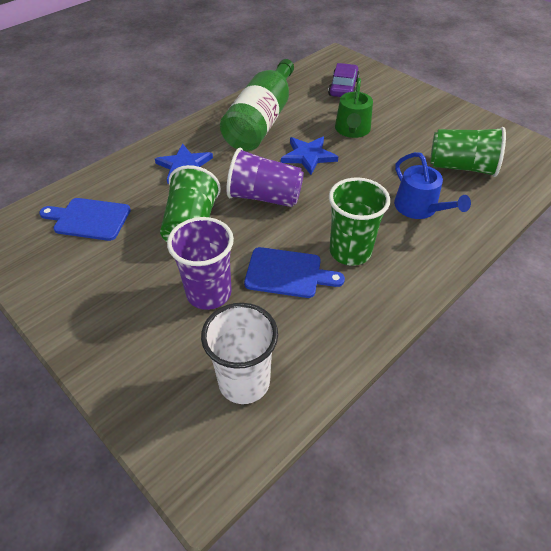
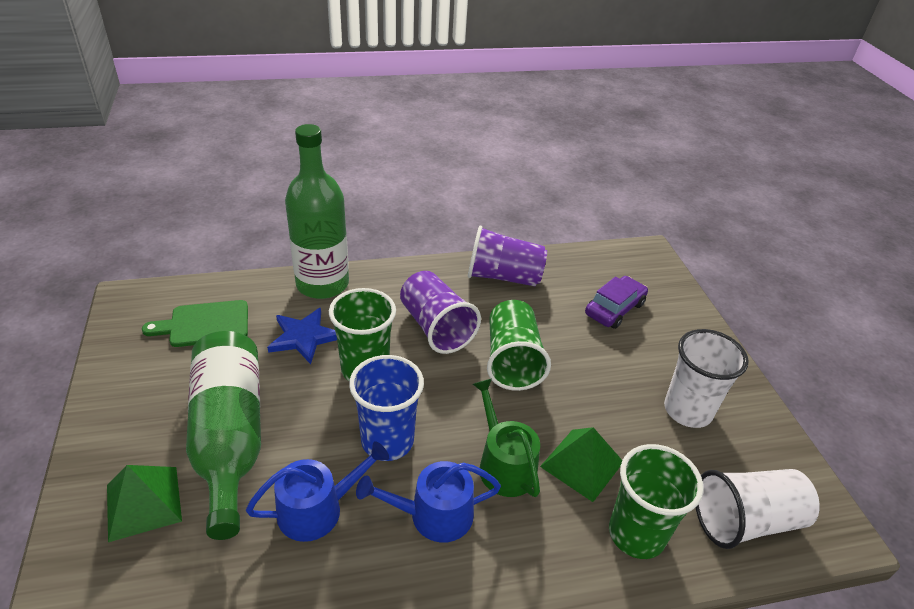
blue cup: none = 0 -> [349,355,424,461] = 1
blue cutting board: [39,198,131,241] [244,247,345,298] = 2 -> none = 0
blue star: [155,144,213,184] [281,137,338,175] = 2 -> [267,308,337,364] = 1
blue watering can: [394,152,471,219] = 1 -> [246,441,389,542] [356,461,501,543] = 2
green bottle: [220,59,294,151] = 1 -> [186,331,261,540] [285,124,349,299] = 2
green cutting board: none = 0 -> [142,300,248,347] = 1
green pyramid: none = 0 -> [107,465,182,542] [540,427,622,502] = 2
white cup: [201,303,278,404] = 1 -> [664,329,749,428] [696,469,819,549] = 2

